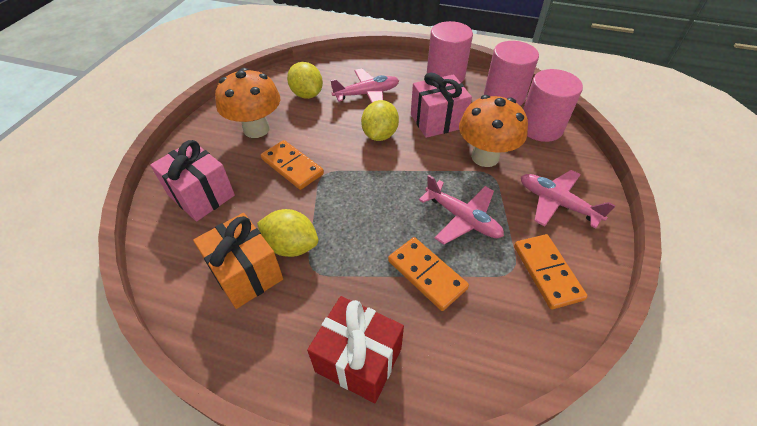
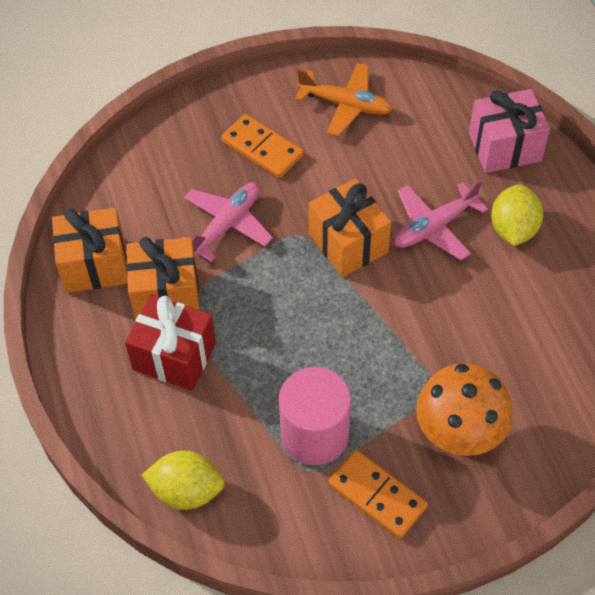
orange domino: [261,140,324,190] [388,237,469,311] [514,234,588,309] = 3 -> [221,114,303,178] [328,450,428,539] = 2
orange gift: [193,213,283,309] = 1 -> [52,208,128,293] [126,237,200,320] [308,179,391,277] = 3
orange mushroom: [215,68,280,138] [459,95,528,167] = 2 -> [416,363,513,456] = 1
orange plane: none = 0 -> [295,63,393,136] = 1
pink cylinder: [427,21,473,83] [484,41,539,106] [523,69,583,142] = 3 -> [279,367,351,465] = 1
pink gift: [150,140,235,221] [411,72,472,138] = 2 -> [469,89,550,173] = 1
pink plane: [331,69,399,103] [419,175,504,245] [521,170,616,228] = 3 -> [182,182,273,262] [394,180,488,260] = 2
yellow lemon: [257,209,318,257] [287,62,323,99] [361,100,399,141] = 3 -> [142,451,225,510] [491,184,543,246] = 2

